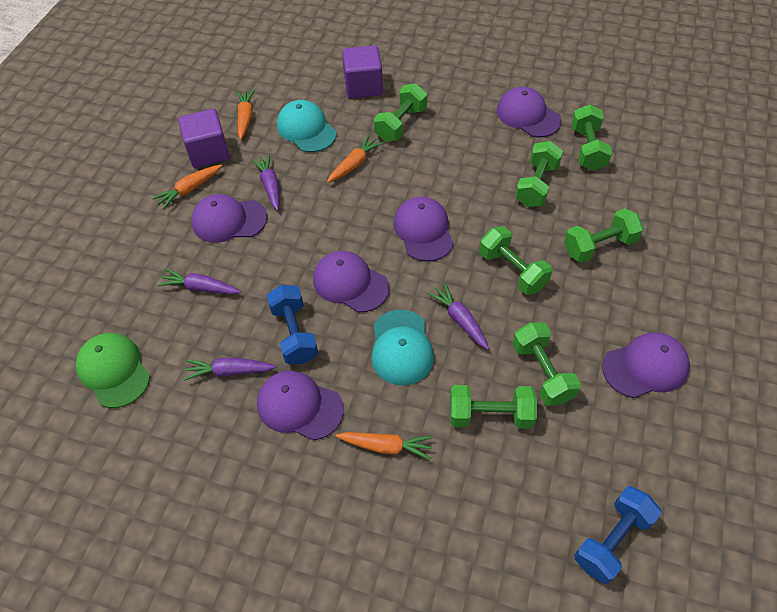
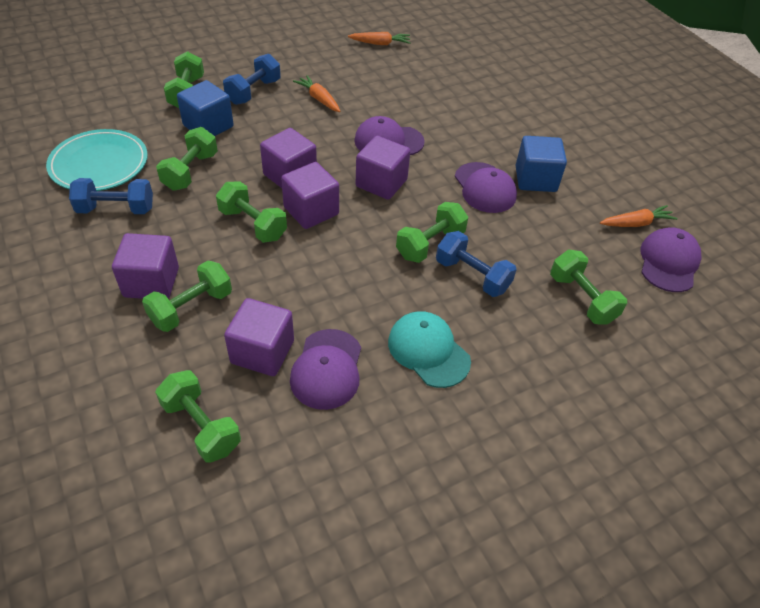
blue cube: none = 0 -> [177,80,234,136] [516,136,567,192] = 2
blue dumbbell: [267,285,318,364] [574,486,662,584] = 2 -> [69,178,153,214] [223,54,281,105] [436,231,517,297] = 3
green cap: [76,333,150,408] = 1 -> none = 0
orange carrot: [152,165,222,210] [237,89,255,140] [327,135,383,183] [336,432,433,460] = 4 -> [293,75,341,112] [348,32,411,45] [600,205,678,227] = 3
purple cap: [191,194,267,243] [257,371,344,440] [313,251,389,312] [393,197,454,262] [497,87,561,138] [602,332,690,398] = 6 -> [290,329,361,410] [354,116,425,155] [455,162,517,213] [641,227,701,292] = 4
purple carrot: [158,268,241,295] [184,357,276,381] [251,154,280,211] [427,282,489,350] = 4 -> none = 0
purple cube: [178,109,230,168] [342,45,383,99] = 2 -> [112,233,179,299] [224,298,294,376] [260,128,317,188] [281,162,339,229] [356,136,410,200] = 5
turquoise cap: [277,100,337,152] [371,310,434,385] = 2 -> [388,311,471,388] = 1
turquoise plate: none = 0 -> [46,129,148,191] = 1

